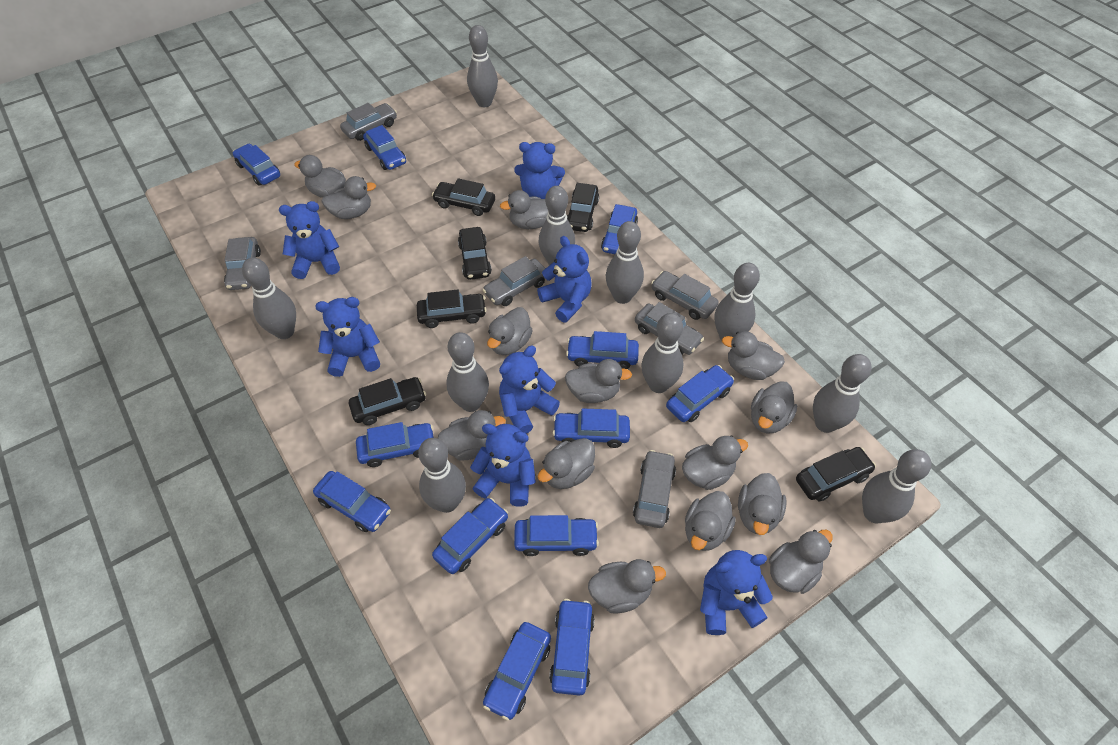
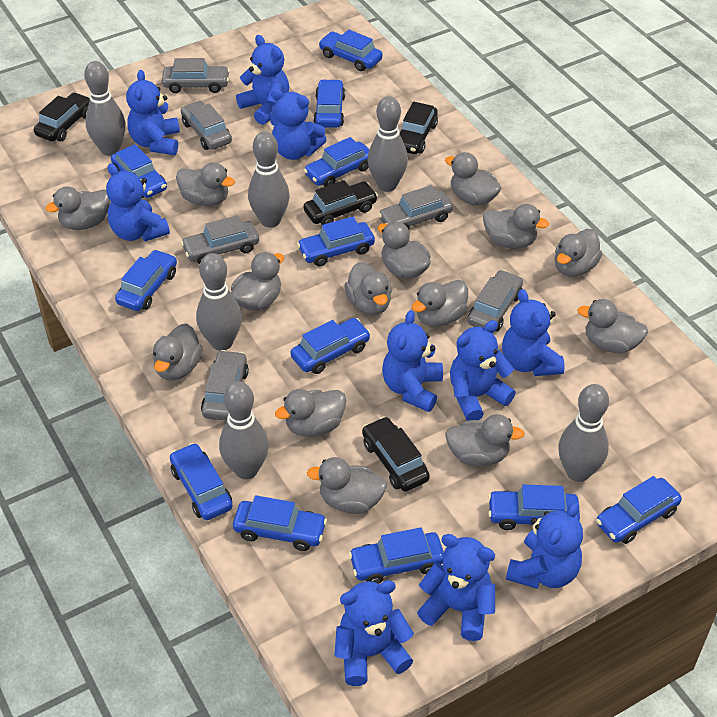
black car: [349,377,426,425] [417,289,487,328] [432,178,495,216] [458,227,492,280] [567,183,599,232] [796,447,876,501] = 6 -> [34,92,90,141] [304,180,378,225] [362,416,430,491] [399,102,438,154] = 4
blue teddy bear: [279,201,340,279] [315,297,380,377] [470,424,536,507] [499,346,560,434] [514,142,565,199] [537,236,592,322] [700,550,773,635] = 7 -> [106,163,170,241] [126,70,180,155] [236,35,289,125] [270,89,327,160] [334,580,414,686] [382,310,443,412] [417,534,495,641] [450,320,516,421] [502,289,565,376] [506,502,583,589] = 10
grey bowling pin: [242,258,296,339] [418,438,466,513] [446,332,489,412] [467,25,498,107] [539,186,575,265] [606,221,644,304] [641,313,683,393] [715,263,760,341] [813,354,871,433] [862,449,931,524] = 10 -> [84,61,125,156] [196,253,242,351] [219,381,269,479] [248,131,290,228] [367,96,408,192] [558,384,609,482] = 6

